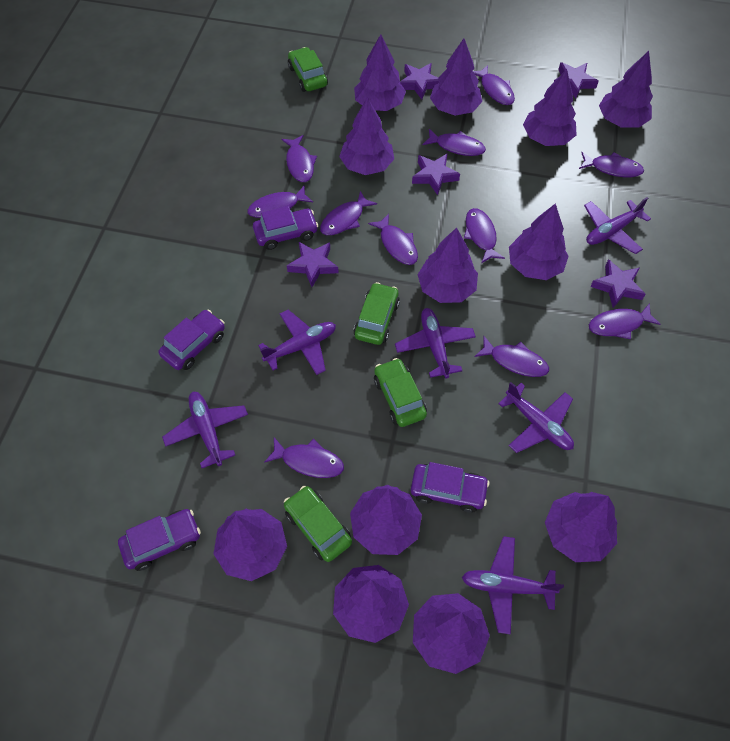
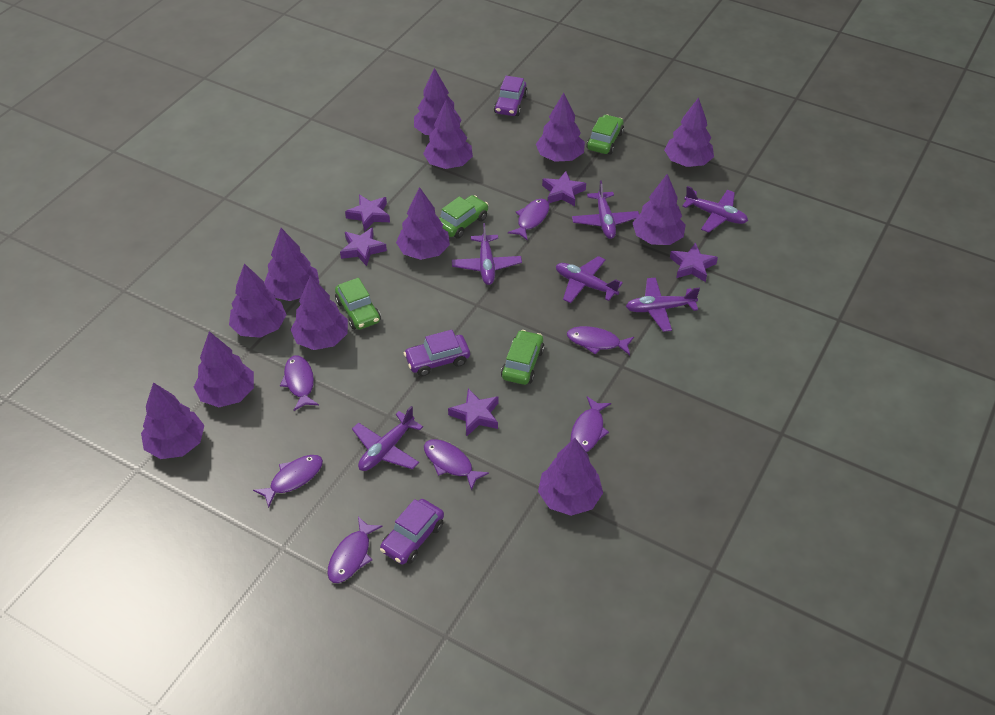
purple car: [118,509,201,571] [158,310,225,370] [253,206,318,250] [411,462,490,513] = 4 -> [380,499,444,564] [404,330,470,376] [494,76,528,116] = 3
purple fish: [248,185,313,218] [264,437,344,478] [282,135,317,182] [320,191,377,235] [368,214,418,265] [423,129,486,156] [464,208,505,263] [473,65,515,105] [474,336,549,377] [579,152,644,177] [589,303,660,339] = 11 -> [253,455,323,508] [280,356,319,411] [328,517,383,583] [424,439,489,490] [508,199,549,240] [567,326,634,355] [570,397,611,452] = 7

